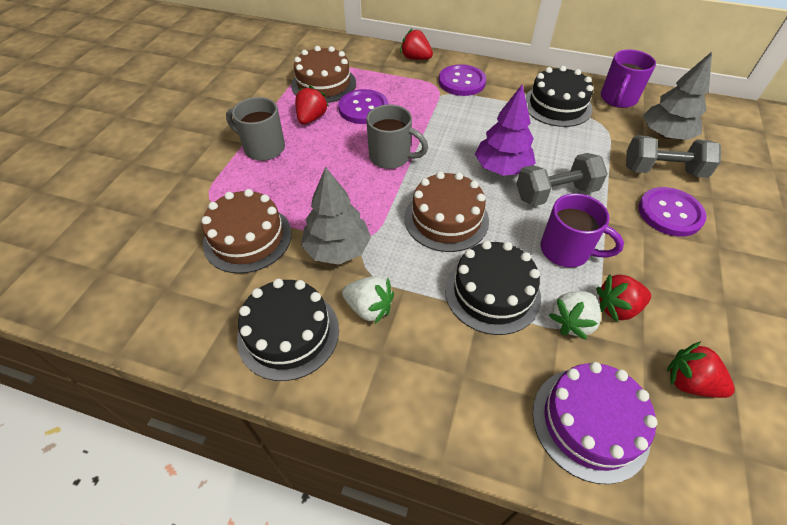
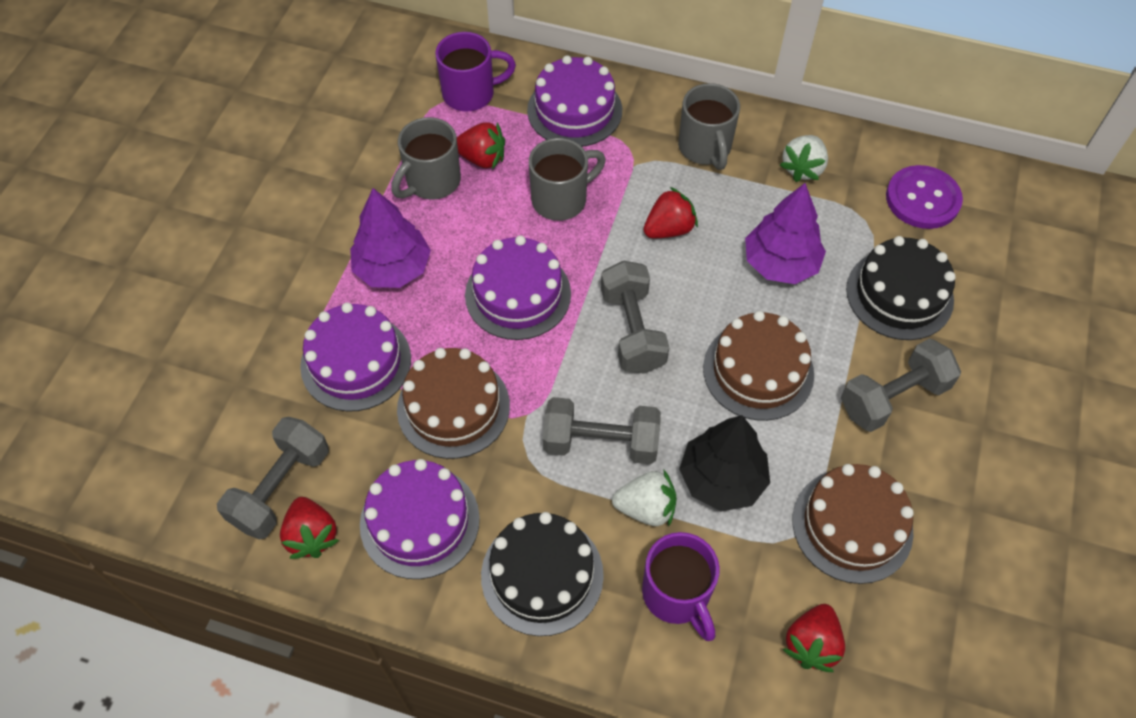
black cake: [237,279,339,381] [445,241,541,335] [525,66,593,127] = 3 -> [481,512,604,636] [846,236,956,340] = 2
black tree: none = 0 -> [679,415,770,511] = 1
grey dumbbell: [517,153,608,206] [626,135,721,178] = 2 -> [217,417,329,540] [543,397,661,464] [601,260,669,374] [841,338,961,432] = 4
grey mug: [226,97,285,161] [366,104,428,169] = 2 -> [391,117,461,200] [529,138,606,221] [678,83,740,170] = 3
grey tree: [301,167,371,265] [643,52,712,140] = 2 -> none = 0
purple button: [338,89,388,124] [439,64,486,96] [638,187,707,237] = 3 -> [886,165,963,229] = 1
purple cake: [532,362,658,484] = 1 -> [300,302,411,412] [360,459,480,579] [465,235,571,340] [527,55,622,147] = 4
purple tree: [475,85,536,176] = 1 -> [350,188,431,288] [745,183,826,284] = 2

